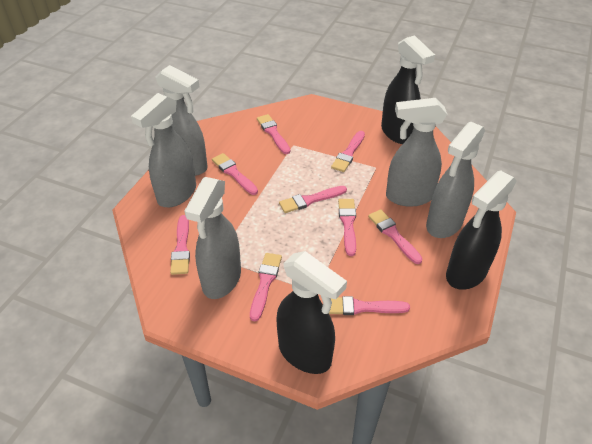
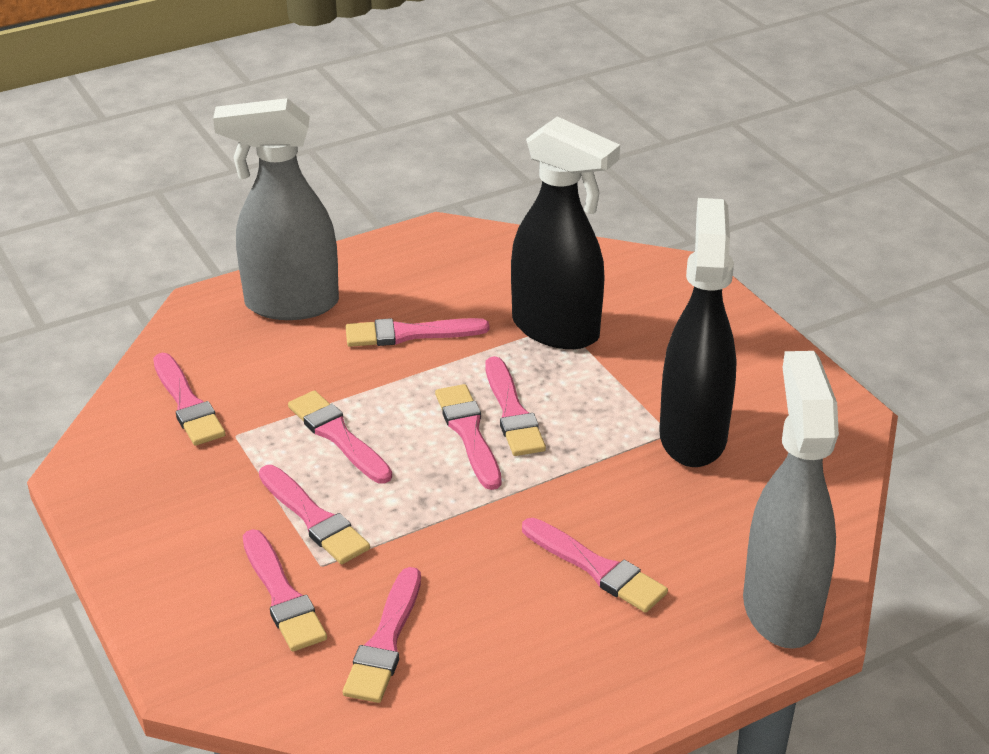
black spray bottle: [276,251,347,374] [381,35,435,144] [446,170,517,290] = 3 -> [511,116,620,349] [659,198,737,467] = 2
grey spray bottle: [131,93,196,207] [156,65,208,176] [185,177,241,299] [386,98,447,207] [426,122,485,238] = 5 -> [213,98,339,320] [743,351,839,649] = 2

